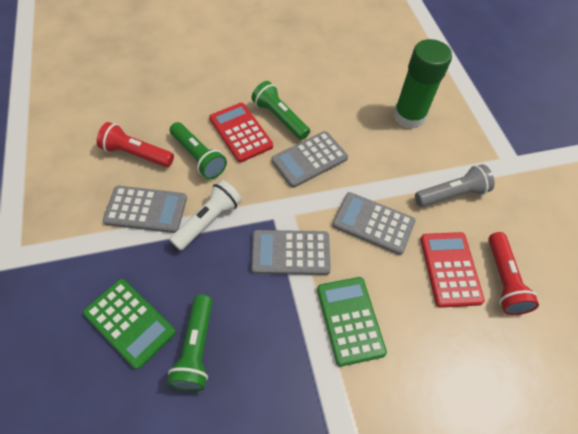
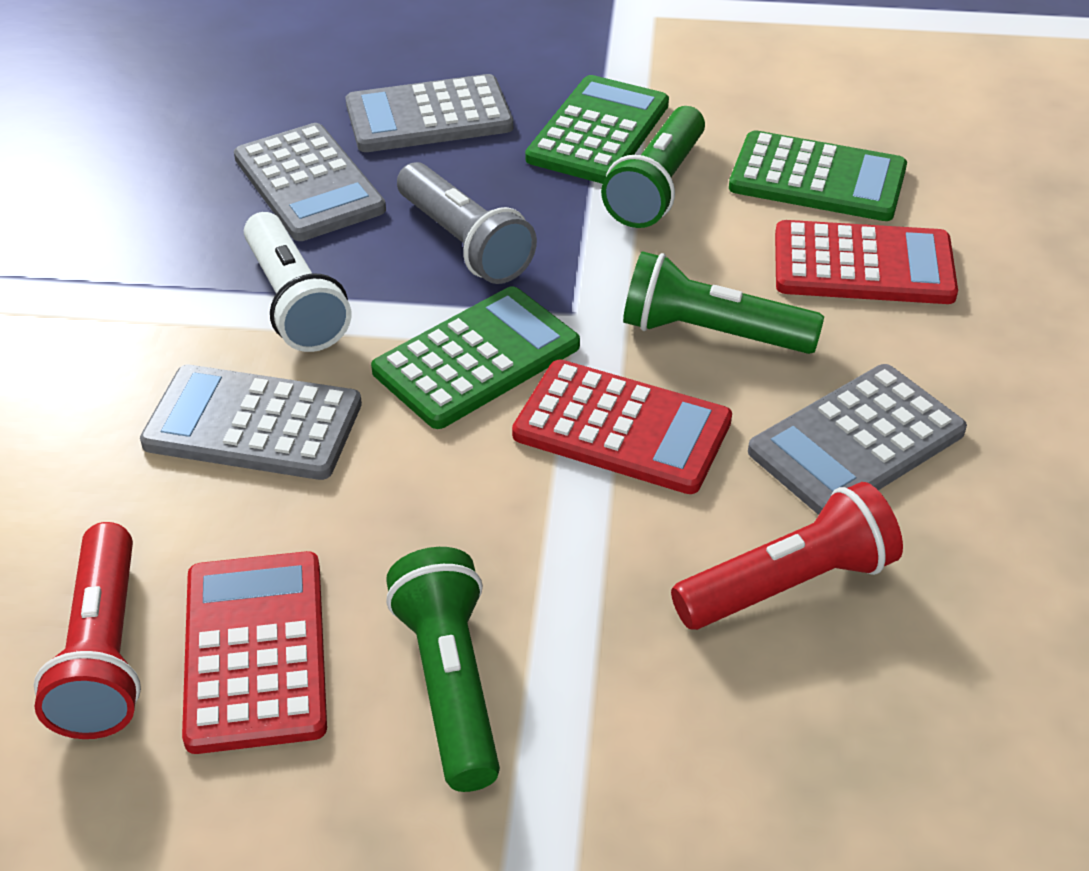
green calculator: [83,279,176,370] [317,277,387,366] = 2 -> [371,286,580,429] [525,75,669,184] [729,130,907,221] = 3
green glue stick: [393,39,452,129] = 1 -> none = 0
red calculator: [209,103,273,162] [420,232,485,308] = 2 -> [182,551,327,754] [512,359,732,494] [775,220,958,304] = 3

